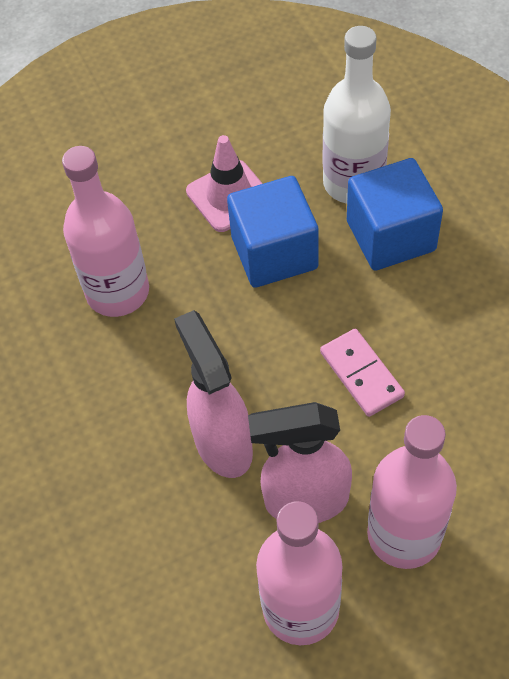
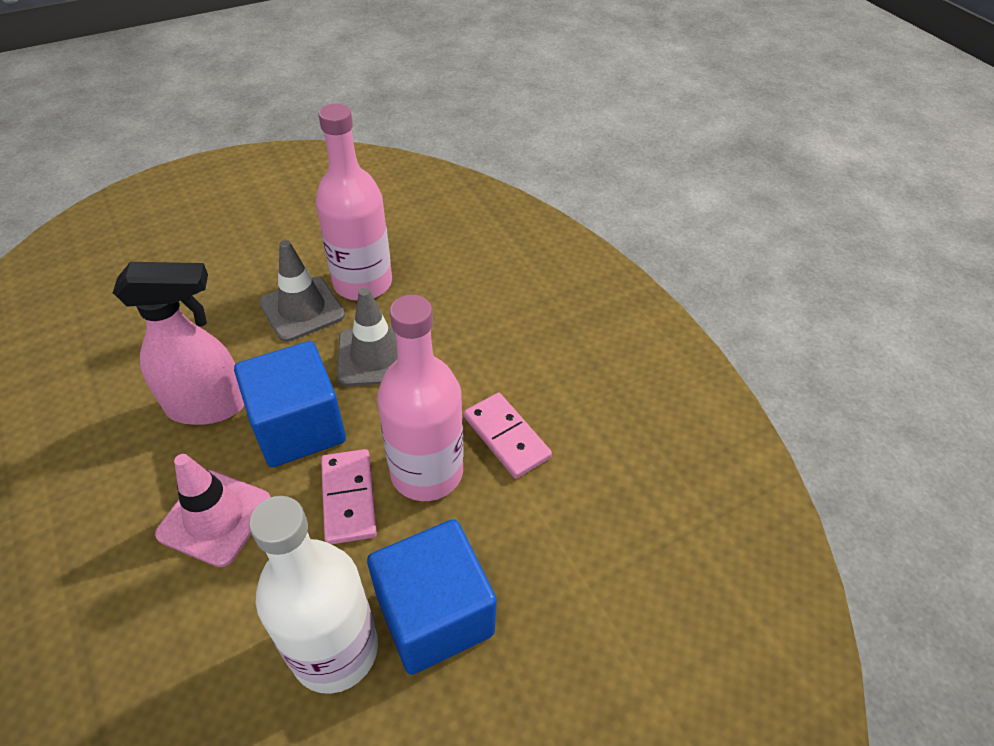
grey traffic cone: none = 0 -> [259,240,345,342] [337,288,398,386] = 2
pink bottle: [62,146,149,317] [256,501,342,645] [367,415,457,569] = 3 -> [316,104,392,301] [377,295,463,501] = 2
pink domino: [320,329,405,417] = 1 -> [321,449,377,544] [464,393,552,479] = 2
pink spray bottle: [174,310,253,478] [248,402,352,523] = 2 -> [113,262,245,425] = 1

